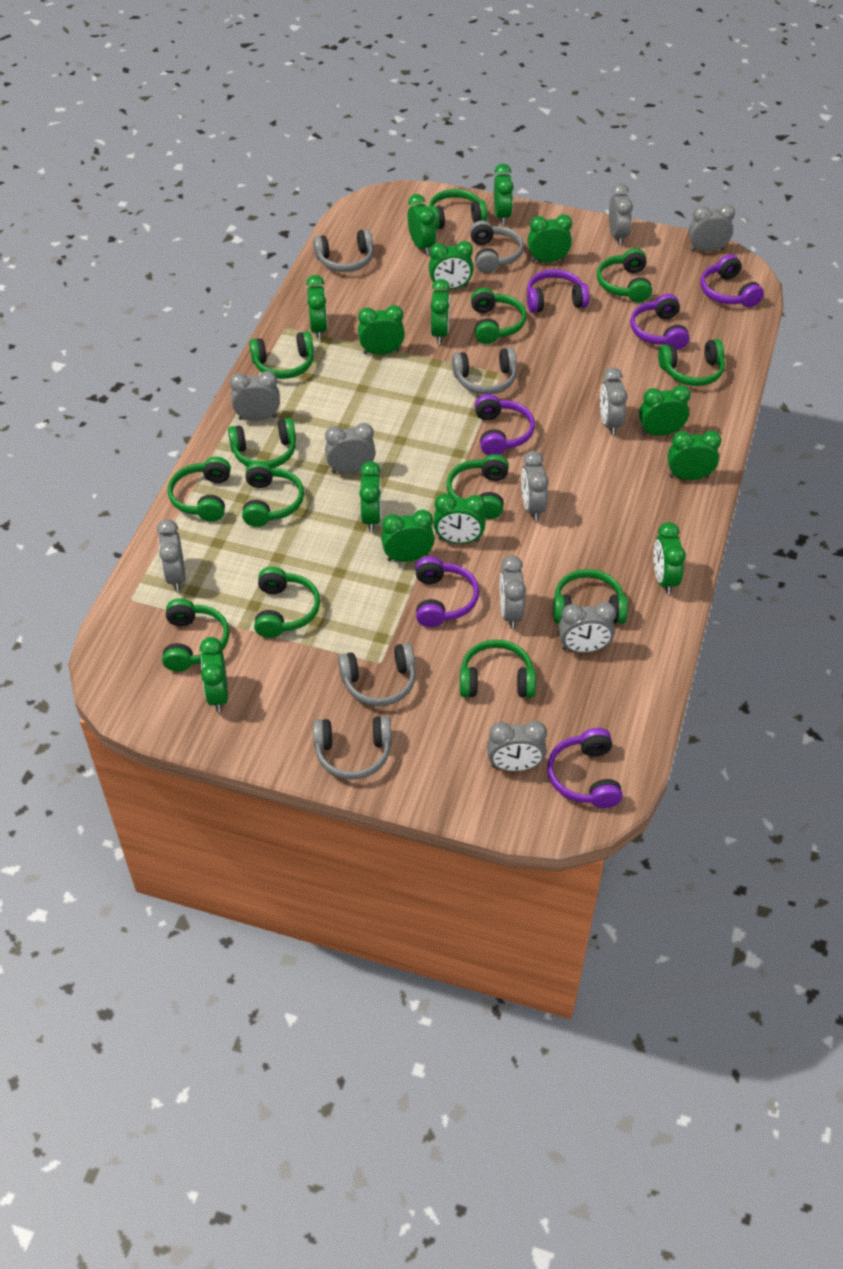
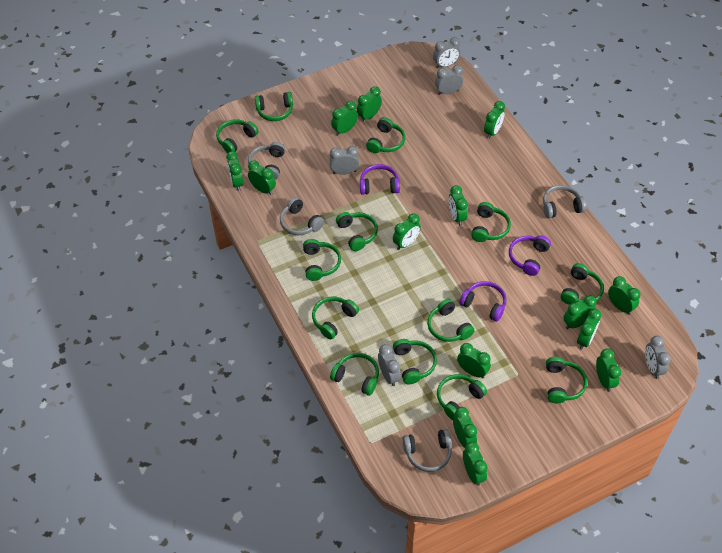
grey clock: [157,519,186,591] [230,371,280,421] [325,423,376,474] [487,721,547,771] [500,556,526,629] [521,451,549,521] [559,602,616,653] [600,368,627,435] [609,183,633,245] [688,204,735,252] = 10 -> [329,146,359,175] [378,344,401,386] [433,37,460,68] [435,65,463,95] [645,336,671,379] = 5
grey headphones: [313,229,373,272] [313,716,391,780] [338,643,416,706] [452,348,517,395] [470,220,524,273] = 5 -> [248,142,285,180] [280,197,324,235] [403,429,452,472] [543,185,586,218] = 4
purple headphones: [415,556,479,627] [475,394,535,455] [527,269,589,313] [547,728,623,808] [630,294,689,350] [700,254,764,307] = 6 -> [360,164,400,195] [460,281,507,322] [509,235,551,276] = 3

